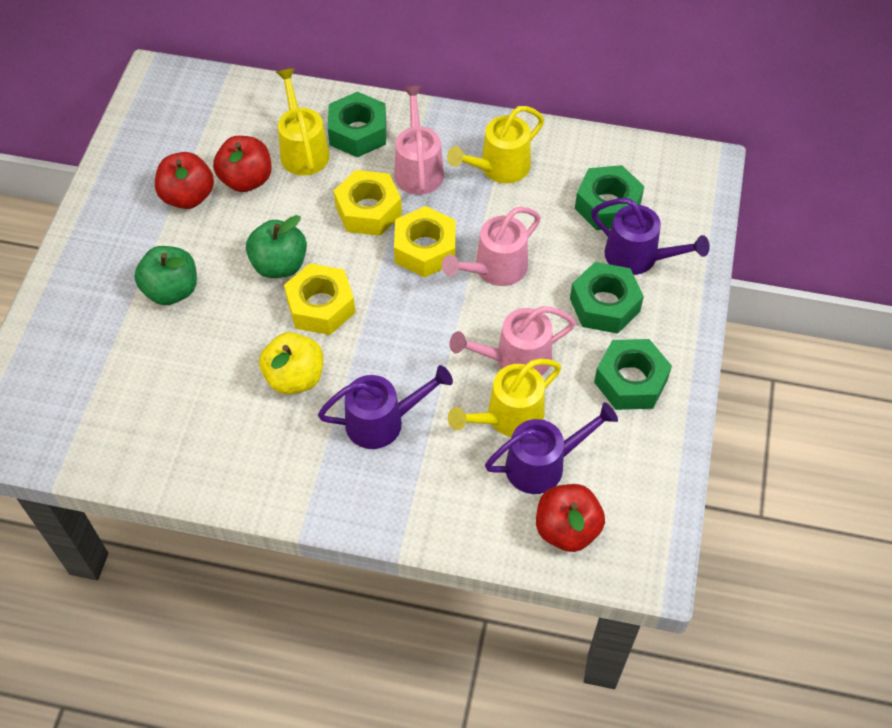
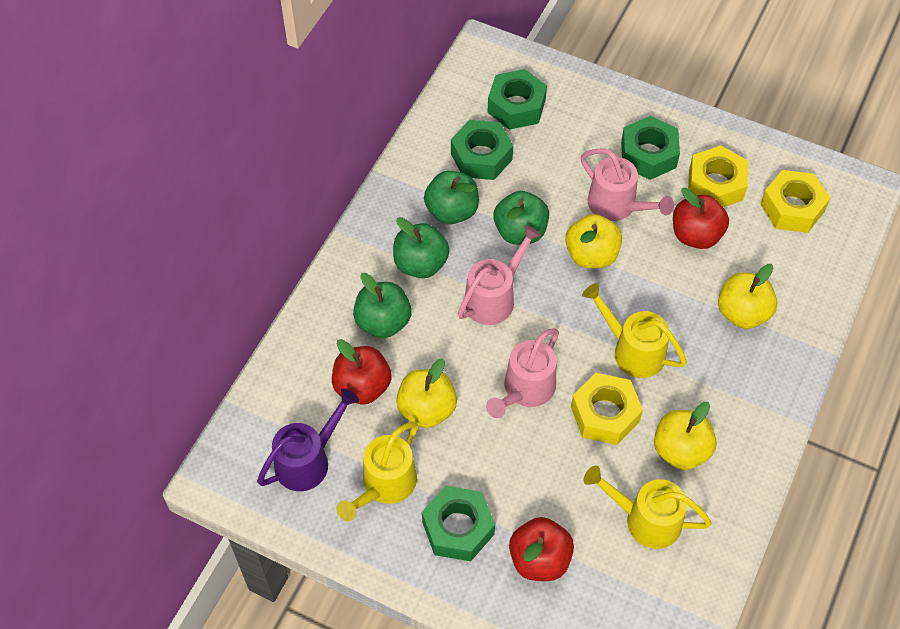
green apple: [134,246,197,305] [246,215,307,278] = 2 -> [353,273,412,338] [393,217,449,278] [424,171,479,224] [493,191,549,245] = 4
purple watering can: [318,365,453,449] [485,402,618,494] [591,198,710,275] = 3 -> [257,388,359,491] = 1
yellow apple: [259,332,323,395] = 1 -> [396,359,457,428] [565,214,622,269] [654,402,717,470] [718,264,777,329] = 4

